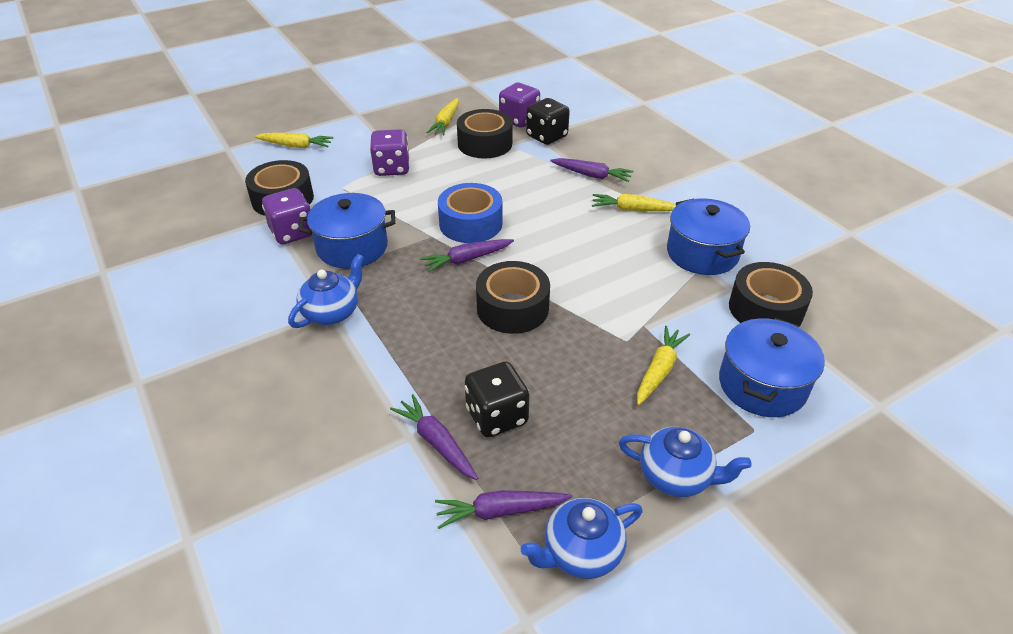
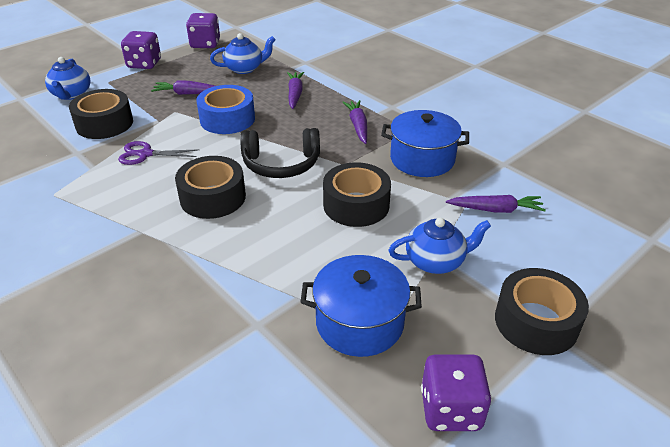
black dice: [465,361,529,438] [526,98,570,145] = 2 -> none = 0
black headphones: none = 0 -> [240,128,320,178] = 1
blue pot: [299,193,395,268] [667,198,750,275] [719,318,825,417] = 3 -> [300,255,422,357] [381,110,469,177] = 2
purple scissors: none = 0 -> [118,141,199,165] = 1
yellow carrot: [254,133,333,148] [426,98,459,135] [592,194,676,211] [637,326,690,405] = 4 -> none = 0

